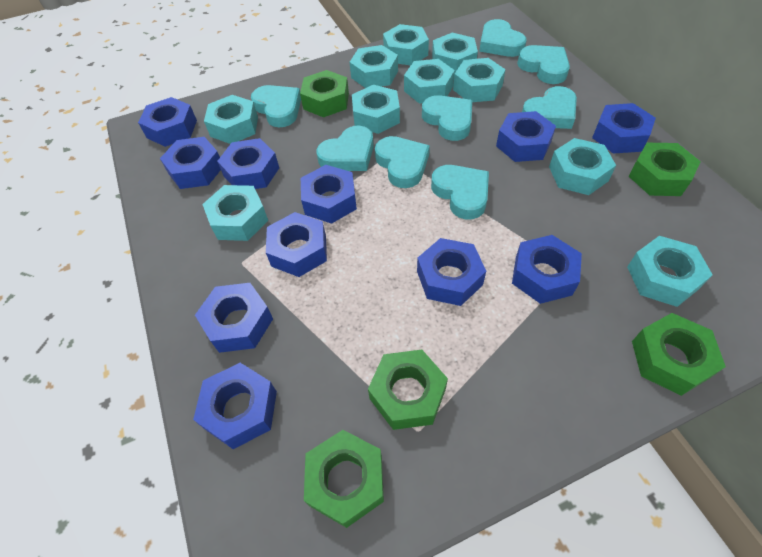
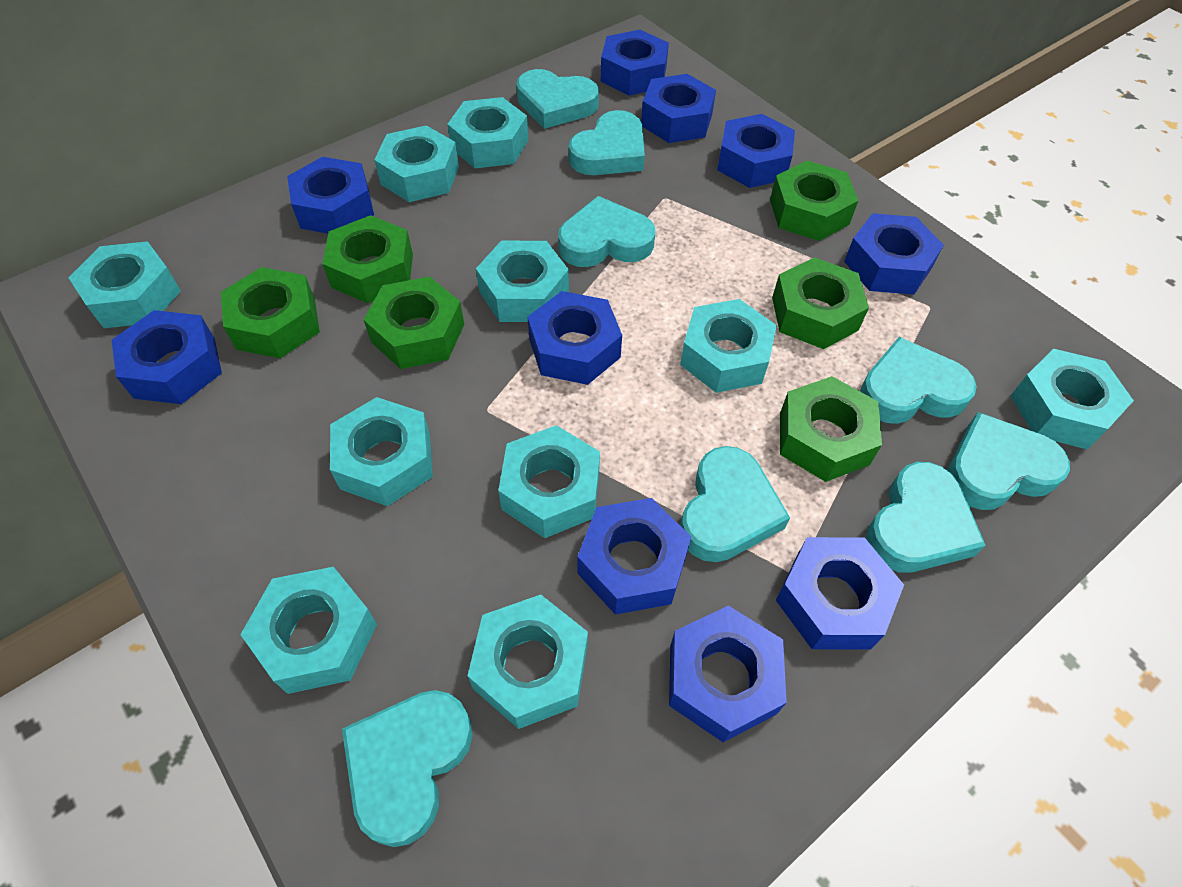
blue nut: [138,97,197,147] [160,137,221,189] [193,363,277,449] [195,283,273,353] [217,138,279,189] [266,212,327,277] [301,165,357,224] [417,238,486,306] [496,111,556,162] [512,235,582,304] [592,103,656,154] = 11 -> [112,310,222,404] [287,157,374,234] [528,291,622,385] [577,498,691,615] [601,30,669,96] [641,74,716,143] [669,606,787,742] [717,114,795,188] [776,537,904,650] [844,213,944,295] = 10
green nut: [300,70,349,117] [304,430,384,528] [368,350,448,430] [629,143,701,196] [632,313,726,396] = 5 -> [221,267,320,359] [322,215,413,303] [364,277,464,369] [770,161,859,241] [772,257,869,349] [780,376,882,482] = 6

